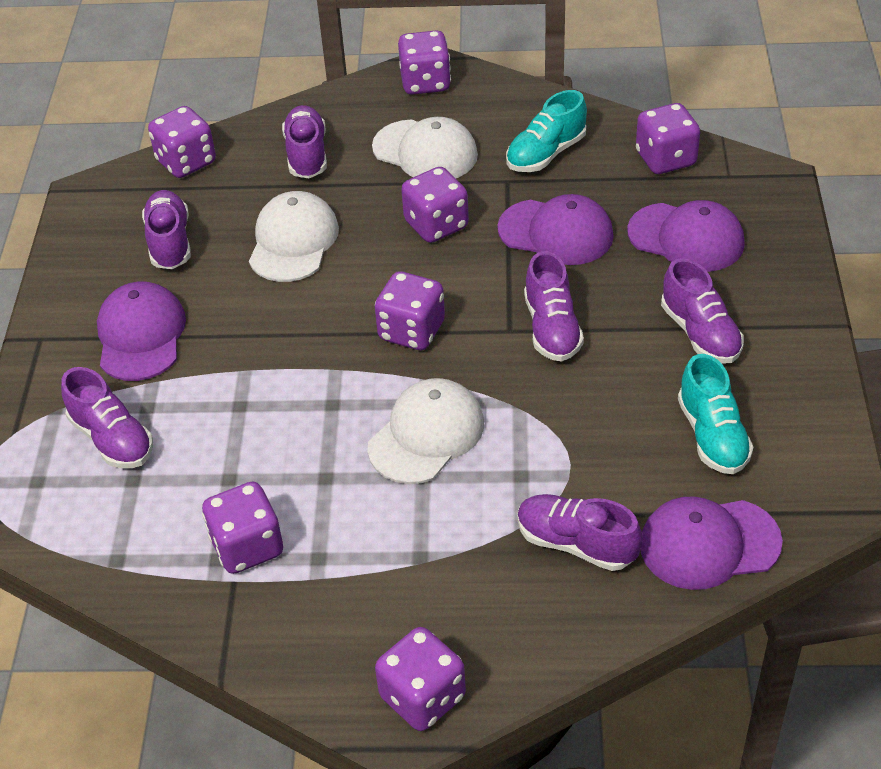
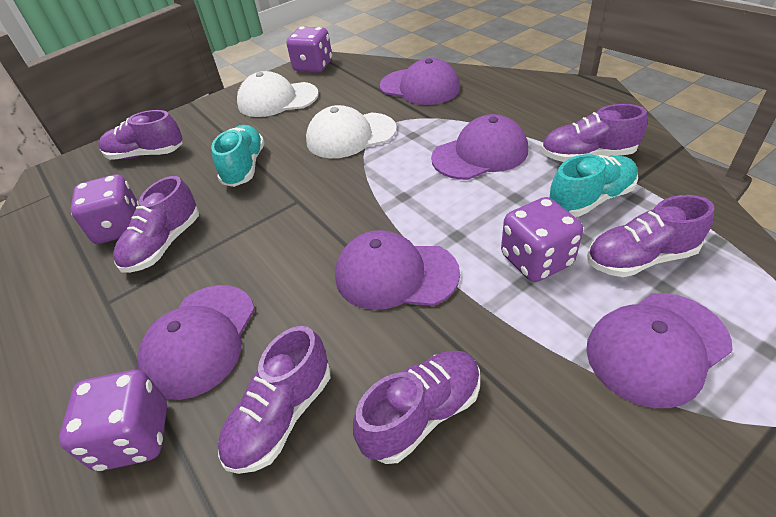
purple cap: [97,282,186,381] [498,194,614,265] [627,200,745,272] [640,496,783,590] = 4 -> [138,285,255,400] [335,230,460,310] [380,58,460,105] [431,114,528,180] [586,293,733,408] = 5
purple dice: [148,106,216,178] [202,482,283,574] [375,271,445,350] [375,627,466,731] [398,30,451,95] [401,167,469,243] [636,103,700,174] = 7 -> [59,370,167,471] [71,175,139,244] [287,26,332,73] [501,197,583,282] = 4
white cap: [249,191,339,282] [367,378,484,484] [372,117,478,178] = 3 -> [237,71,319,117] [306,105,397,158] = 2

